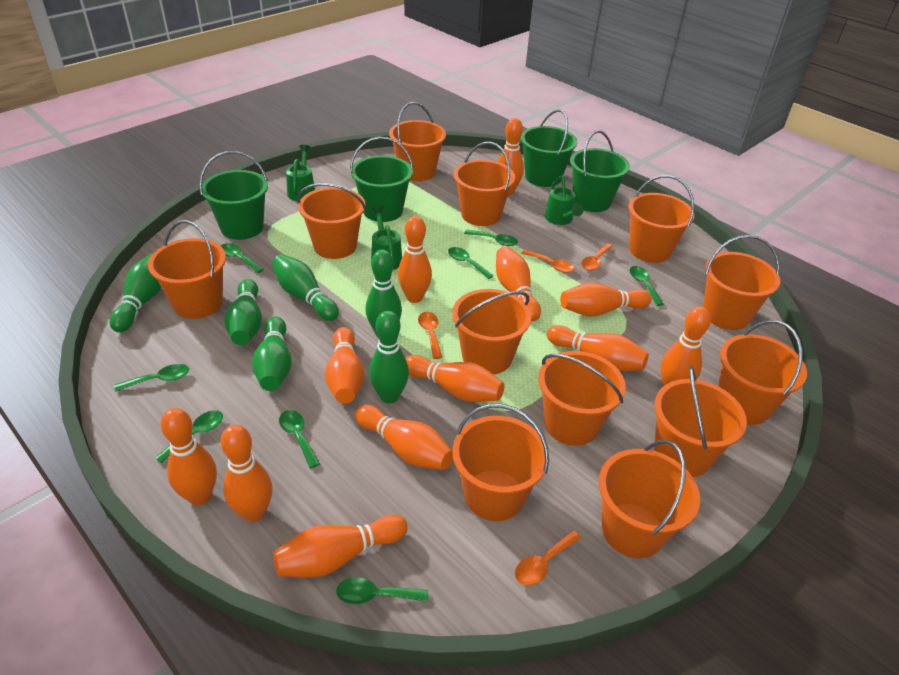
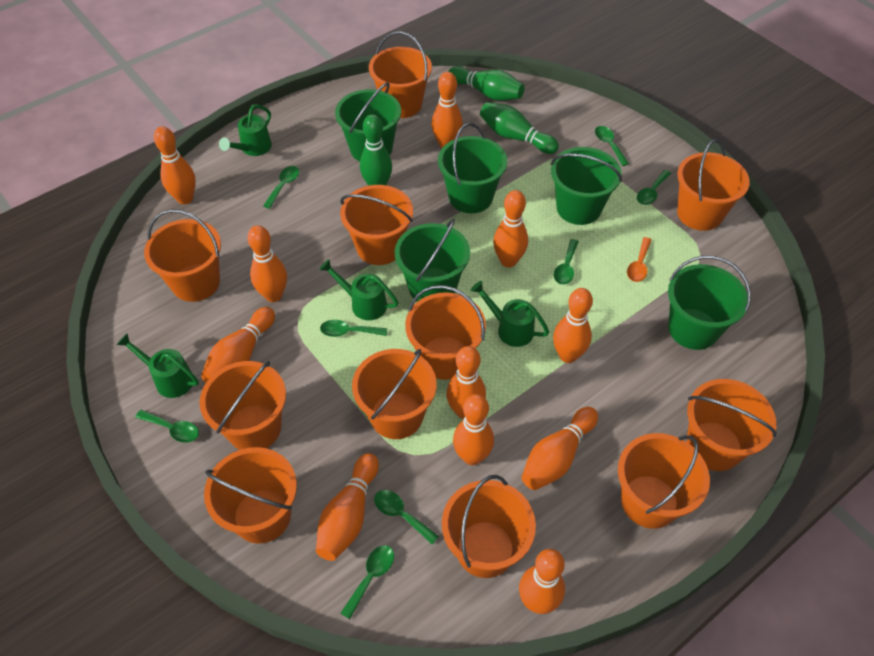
green bowling pin: [110,253,162,332] [224,279,262,345] [252,317,292,391] [272,254,339,321] [365,250,402,338] [369,311,409,404] = 6 -> [360,114,392,186] [448,66,524,101] [480,102,559,154] = 3
green bucket: [199,151,268,240] [350,137,414,222] [521,109,577,187] [570,130,630,212] = 4 -> [335,82,401,161] [395,218,470,302] [438,123,507,213] [551,147,622,225] [668,256,751,350] = 5
green watering can: [286,145,315,201] [371,206,402,270] [545,176,583,225] = 3 -> [117,333,199,398] [219,104,272,156] [319,259,399,320] [470,281,549,347] = 4
orange bowling pin: [161,408,217,506] [221,425,272,522] [273,515,408,578] [325,327,364,404] [355,405,453,470] [398,216,432,303] [405,355,504,402] [496,246,541,321] [498,118,524,195] [547,325,649,371] [560,282,652,316] [661,306,711,386] = 12 -> [154,126,196,204] [201,307,275,383] [247,225,287,302] [316,453,379,561] [432,72,463,148] [446,346,486,419] [453,394,494,465] [493,190,528,267] [519,549,565,614] [522,407,598,490] [553,288,593,363] = 11
orange bucket: [148,220,226,319] [297,183,366,259] [389,102,446,181] [452,289,531,375] [452,404,549,521] [454,142,515,226] [538,351,626,446] [599,440,700,558] [628,175,695,263] [654,365,747,477] [703,235,780,330] [718,320,807,425] = 12 -> [144,209,221,302] [200,361,286,450] [204,447,297,544] [340,185,413,265] [352,349,436,439] [369,31,432,118] [405,285,486,380] [442,475,536,578] [618,433,710,529] [677,139,750,231] [687,379,777,471] = 11
orange spoon: [418,312,442,359] [515,530,581,586] [521,250,574,273] [581,243,613,271] = 4 -> [627,237,652,282] = 1

